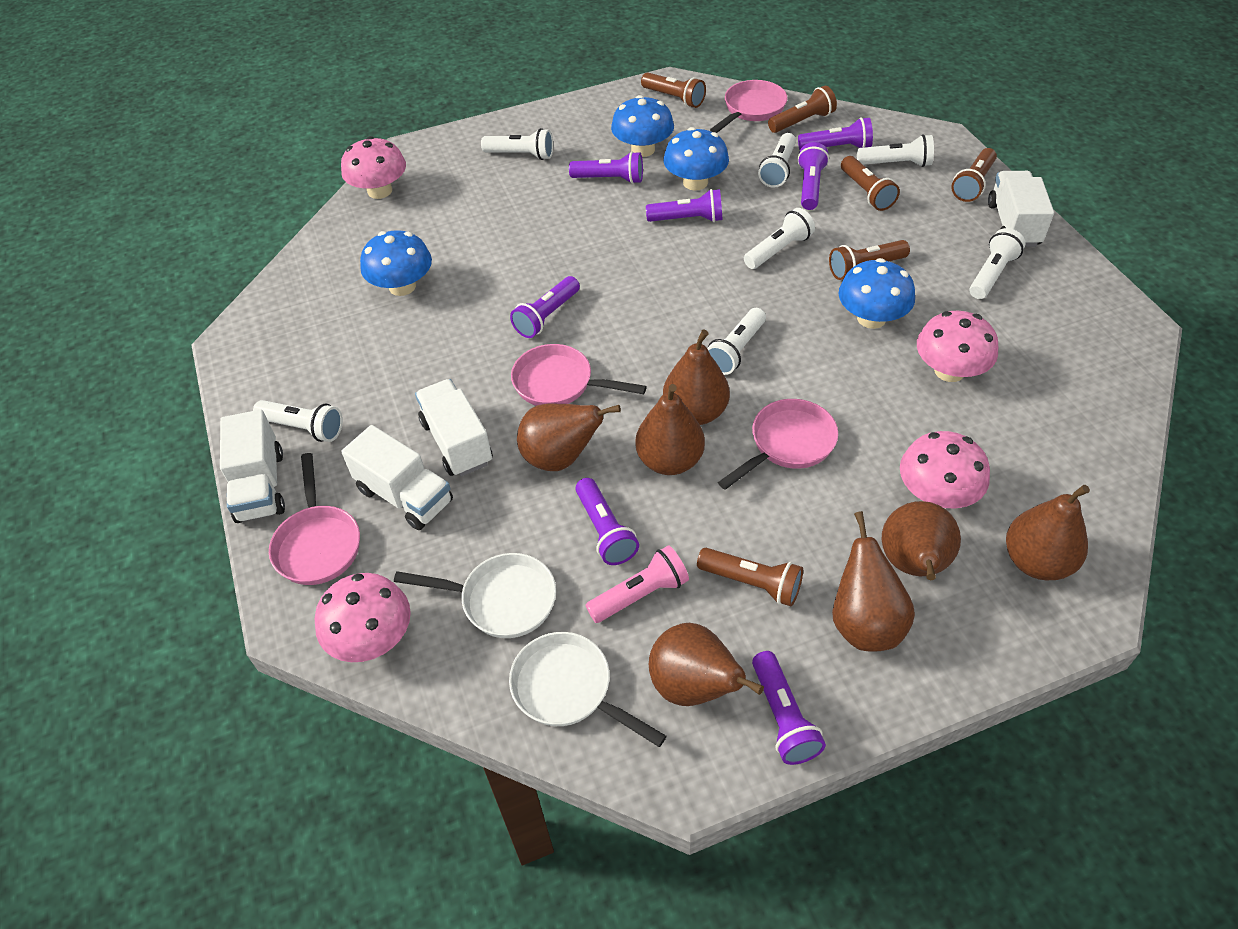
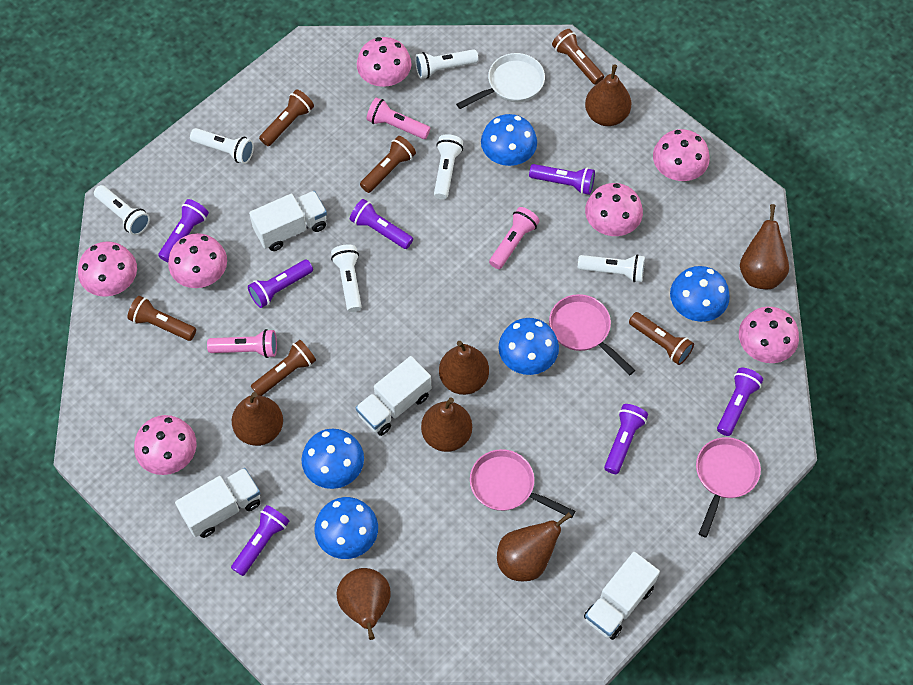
blue mushroom: [360,230,432,296] [611,95,674,157] [663,127,729,191] [838,258,915,329] = 4 -> [302,428,364,489] [314,497,378,559] [481,114,537,166] [499,318,559,375] [670,266,730,322] = 5
pink flashlight: [585,545,689,623] = 1 -> [207,329,277,358] [366,97,430,139] [489,207,539,269] = 3
pink mushroom: [315,573,411,662] [341,136,406,199] [900,431,990,508] [917,311,998,382] = 4 -> [78,241,137,297] [134,415,197,475] [168,233,227,288] [357,37,412,87] [585,183,643,236] [653,129,710,181] [739,307,799,363] = 7
pink pan: [269,453,360,585] [511,344,647,406] [710,80,788,133] [718,399,838,490] = 4 -> [470,449,575,518] [549,294,635,375] [696,437,761,538] = 3
white flashlight: [253,400,343,442] [481,128,553,160] [707,308,766,375] [744,208,815,269] [758,133,796,188] [857,134,934,167] [969,228,1025,299] = 7 -> [94,185,150,235] [190,128,254,164] [331,245,362,312] [415,49,478,79] [434,134,463,199] [578,254,645,282] = 6
white pan: [394,553,556,638] [509,632,667,747] = 2 -> [456,53,545,109] = 1

